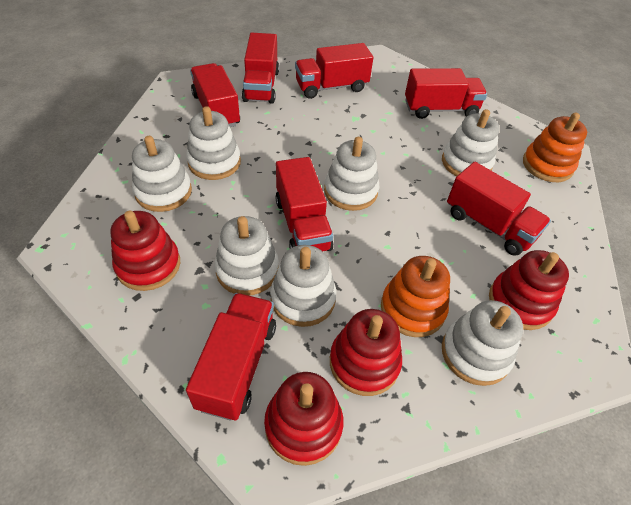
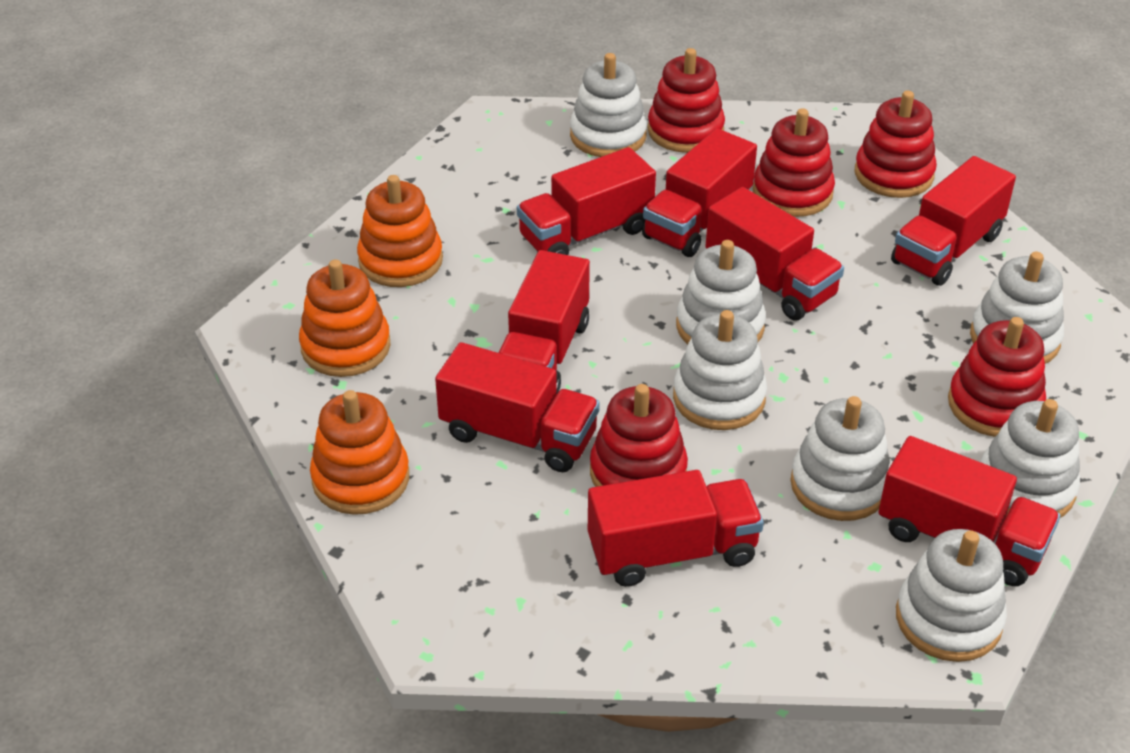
orange stacking toy: [381,256,450,337] [523,113,587,182] = 2 -> [299,259,391,377] [310,390,409,515] [357,175,443,287] = 3
red stacking toy: [110,211,180,291] [264,372,344,466] [330,309,402,396] [489,250,569,330] = 4 -> [590,384,688,487] [648,48,725,153] [753,108,835,217] [855,91,937,198] [948,317,1046,437] = 5
red truck: [186,293,276,421] [190,63,240,127] [242,33,279,104] [275,157,333,251] [295,43,373,99] [405,68,487,119] [447,162,551,256] = 7 -> [435,342,600,472] [498,250,590,393] [517,147,656,255] [588,470,764,587] [642,128,757,257] [705,187,844,320] [878,436,1060,586] [891,156,1016,286] = 8

